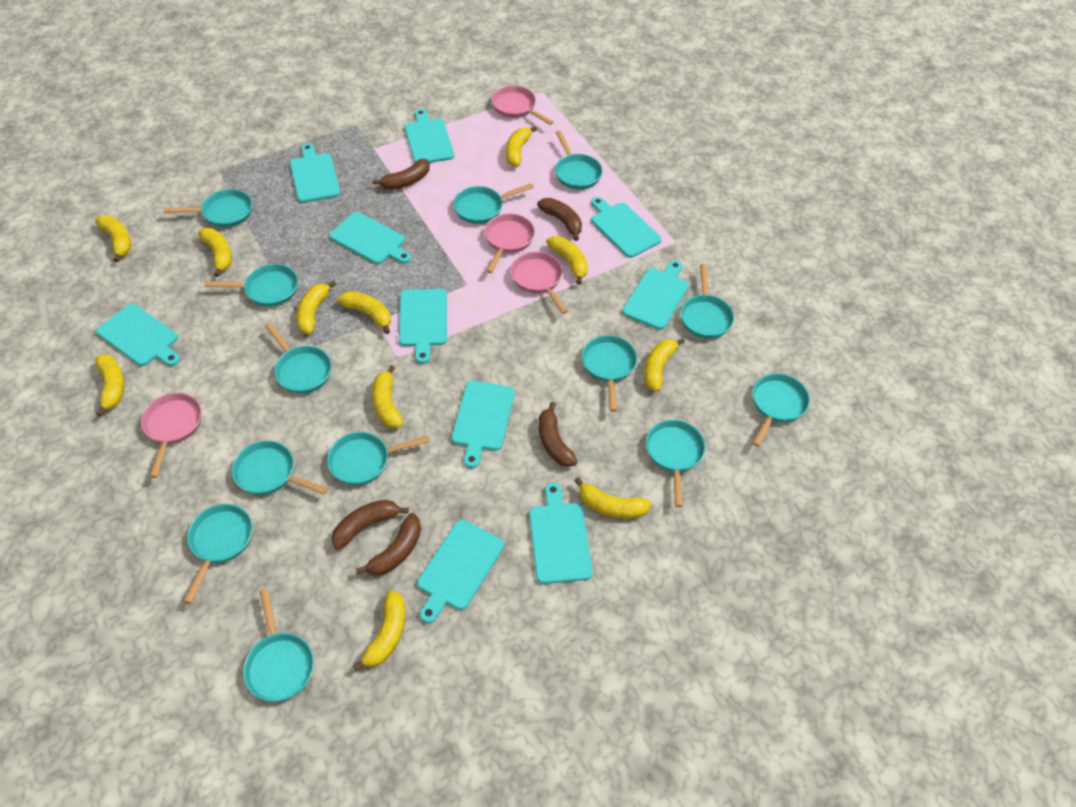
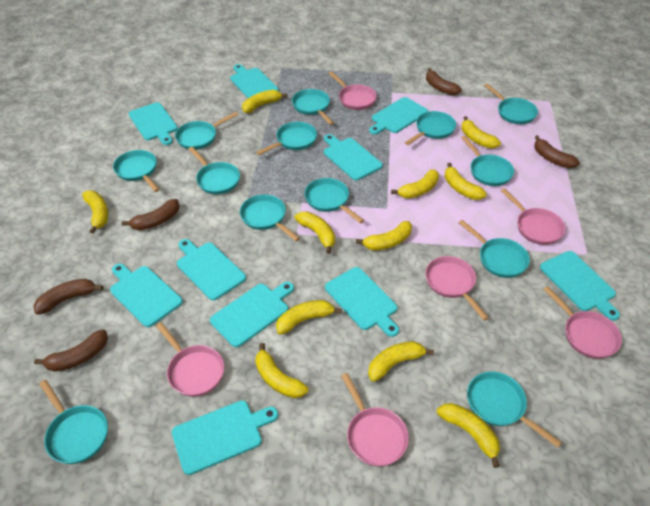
pink pan: [141,393,202,478] [485,213,535,273] [491,86,553,125] [511,252,568,314] = 4 -> [156,322,224,397] [328,71,377,110] [341,373,409,466] [425,256,489,321] [501,188,565,245] [543,286,622,359] = 6

